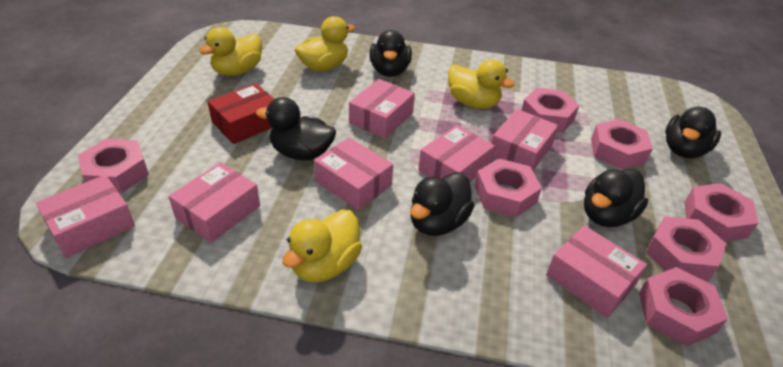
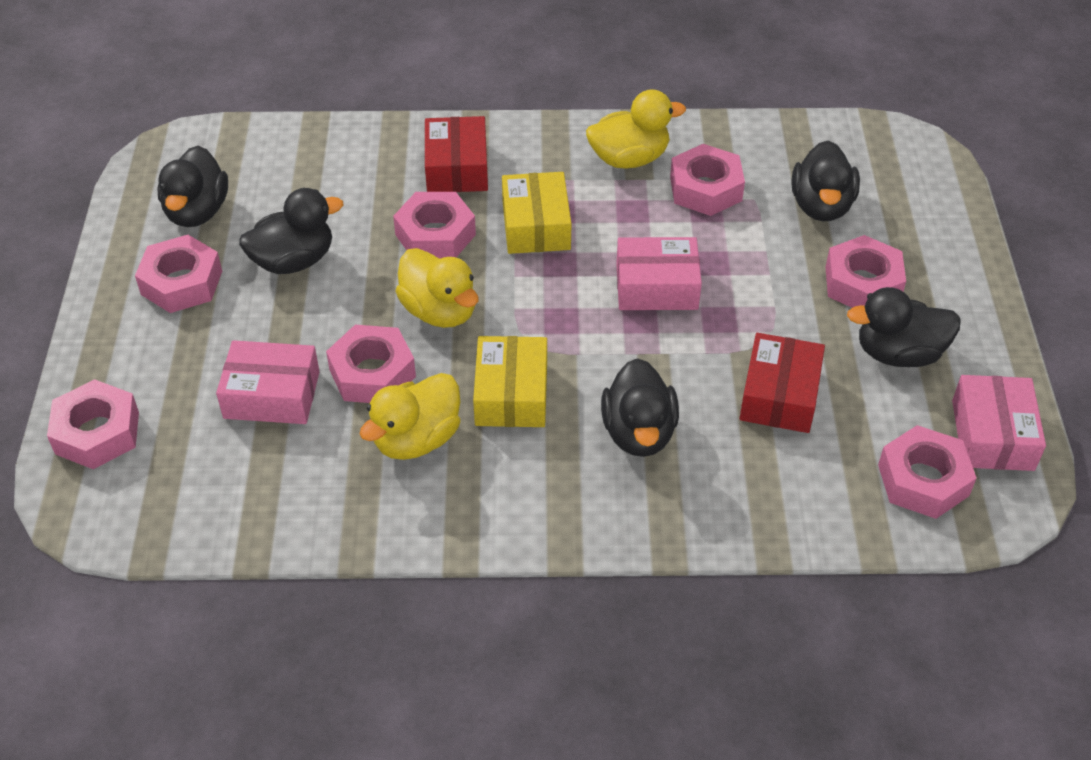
pink box: [36,175,135,258] [168,162,260,243] [314,138,393,210] [349,79,415,139] [418,125,495,182] [491,109,559,171] [546,225,647,318] = 7 -> [216,340,320,424] [616,237,702,310] [952,375,1046,471] = 3
red box: [207,83,274,144] = 1 -> [425,116,488,192] [739,333,825,433] = 2
yellow box: none = 0 -> [473,336,547,427] [502,172,571,254] = 2
yellow duck: [199,27,262,76] [282,210,362,282] [295,16,355,72] [448,59,515,109] = 4 -> [360,373,460,460] [395,248,478,328] [586,89,686,169] = 3

